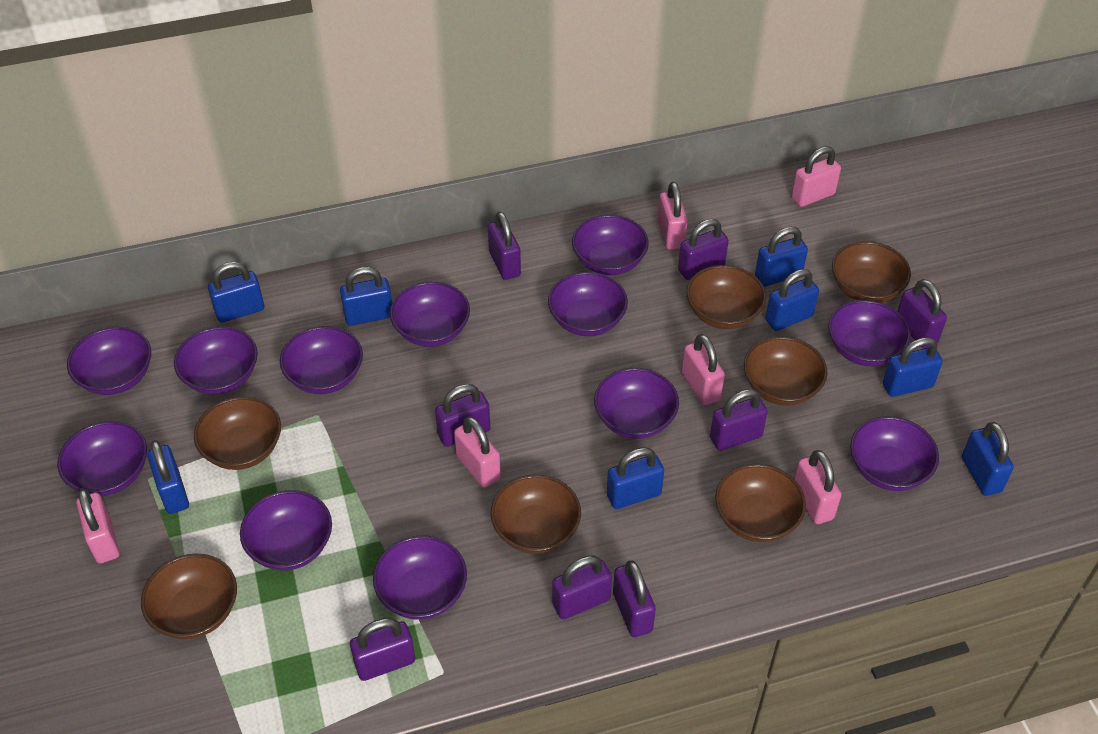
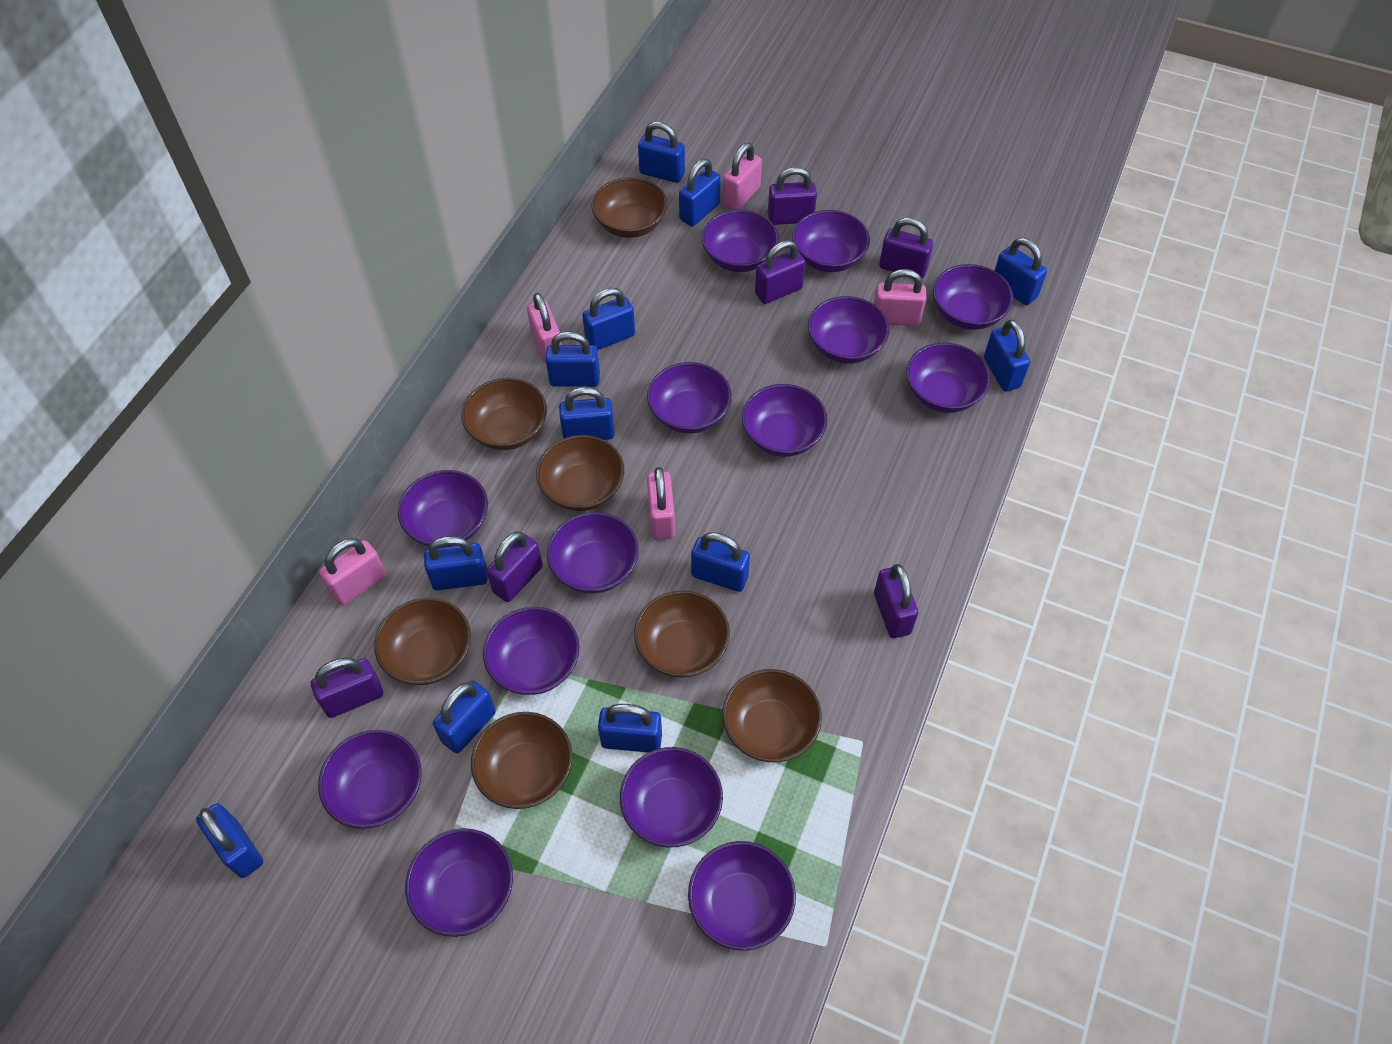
blue padlock: [147,440,189,514] [208,262,264,323] [340,267,392,326] [607,447,664,509] [755,227,808,287] [765,269,819,331] [883,337,943,397] [962,422,1014,496] = 8 -> [196,803,263,878] [424,536,488,590] [433,681,496,753] [546,331,600,387] [559,387,615,440] [582,288,635,350] [598,704,662,753] [638,121,685,183] [679,159,721,226] [691,532,750,592] [984,319,1030,391] [994,238,1047,305] = 12
pink padlock: [76,489,120,564] [454,416,501,488] [658,182,688,250] [682,334,725,405] [791,146,841,207] [794,450,841,524] = 6 -> [319,538,386,606] [527,293,562,364] [647,467,675,540] [723,143,762,210] [874,269,927,326] = 5
purple bowl: [57,421,147,496] [67,327,151,395] [174,326,258,395] [240,490,332,571] [280,326,363,394] [373,536,467,620] [390,282,470,347] [548,272,628,336] [572,215,649,275] [594,368,679,439] [828,300,911,366] [850,416,939,491] = 12 -> [318,730,422,829] [398,470,488,547] [405,828,513,937] [483,607,580,695] [547,512,639,594] [620,747,723,848] [647,362,732,434] [688,841,796,951] [702,210,779,272] [742,384,827,457] [792,210,870,272] [808,296,889,364] [906,342,990,413] [933,264,1013,330] = 14
purple padlock: [350,618,415,681] [435,384,491,447] [488,212,521,280] [552,556,612,619] [613,560,656,637] [678,219,729,280] [710,389,768,451] [898,279,947,349] = 8 -> [311,657,383,718] [486,531,543,602] [755,240,806,304] [768,167,817,225] [874,564,918,638] [879,217,933,279] = 6

